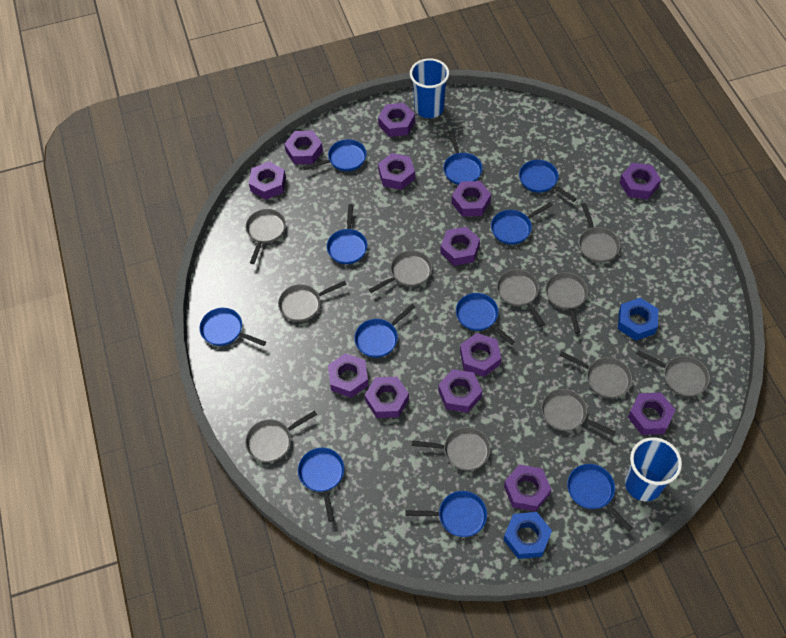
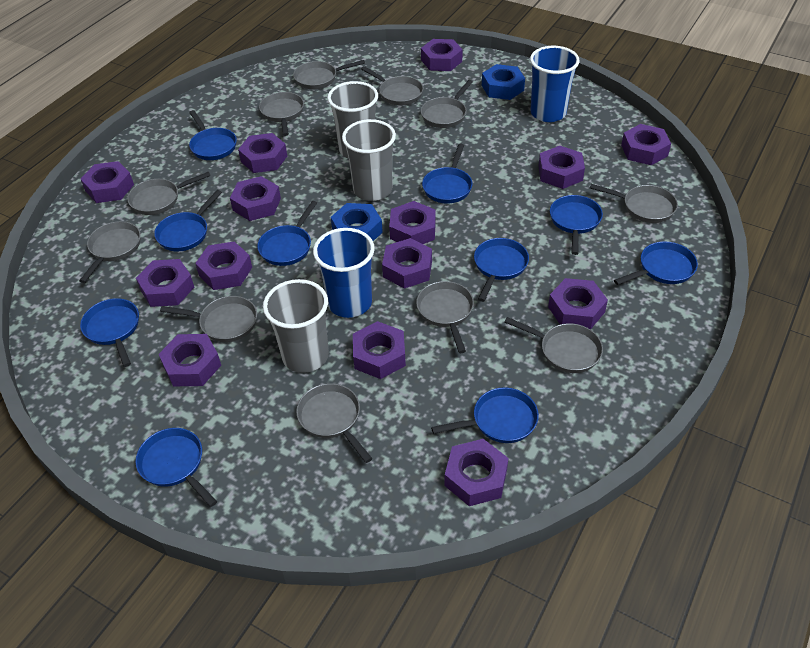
blue pan: [199,308,266,346] [298,448,344,522] [303,139,367,171] [327,204,367,264] [354,304,415,358] [406,491,487,537] [443,131,483,185] [456,293,515,345] [491,202,553,245] [519,160,577,202] [567,464,633,532] = 11 -> [80,298,139,367] [135,428,217,507] [154,190,222,251] [189,110,237,160] [257,201,317,266] [422,144,473,203] [431,387,539,443] [474,238,529,302] [550,195,603,255] [614,241,698,285] = 10
grey cup: none = 0 -> [263,279,329,373] [327,81,378,158] [342,119,396,201] = 3
purple nut: [249,162,286,200] [284,131,323,164] [328,353,369,398] [365,377,409,418] [378,103,415,137] [378,153,415,190] [438,369,482,413] [440,227,480,266] [452,181,491,217] [460,333,501,377] [504,464,552,512] [619,163,661,199] [628,393,675,435] = 13 -> [81,161,134,203] [136,259,194,307] [159,334,221,386] [195,241,252,290] [230,176,281,221] [238,133,287,173] [353,321,406,379] [382,238,432,289] [389,201,436,244] [421,39,463,71] [444,439,509,506] [538,146,585,189] [548,278,608,330] [621,124,671,165] = 14

